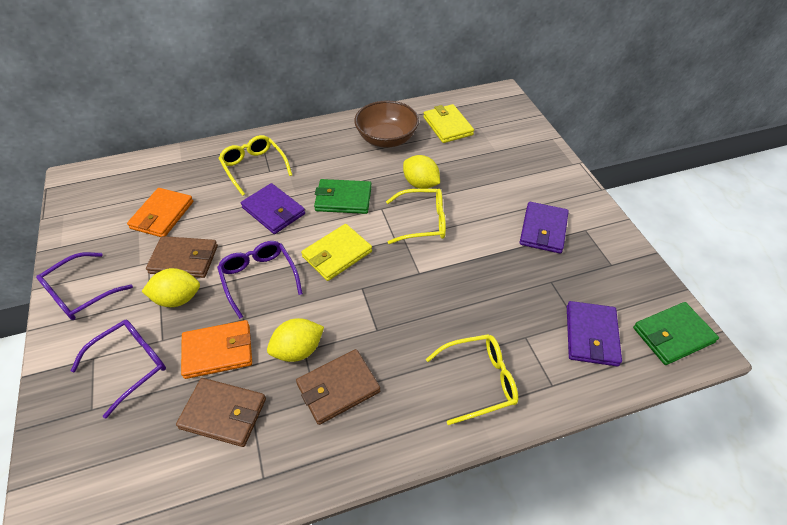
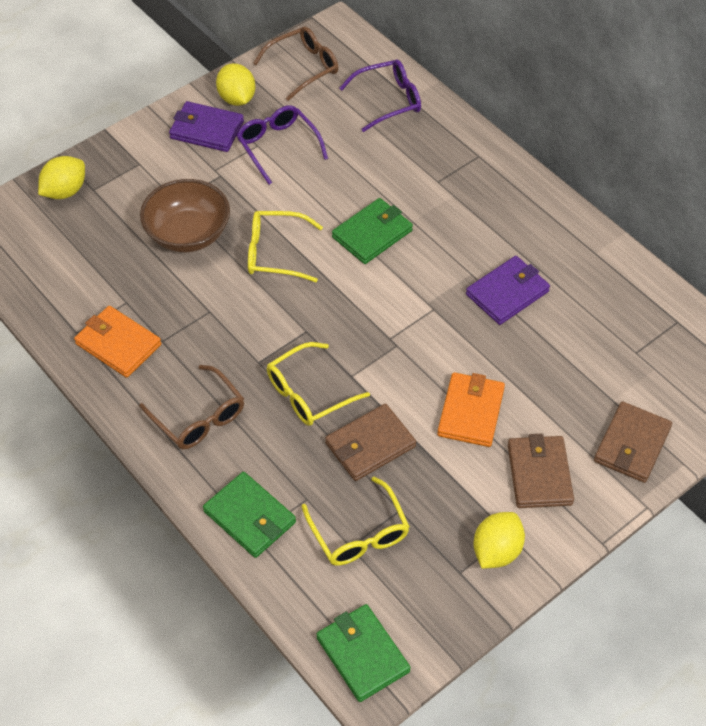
brown glasses: none = 0 -> [139,365,244,449] [253,27,339,101] = 2
green wallet: [314,179,372,214] [633,302,719,365] = 2 -> [203,472,296,558] [316,604,411,702] [332,198,413,264] = 3
purple glasses: [36,252,133,320] [71,320,166,419] [217,241,303,319] = 3 -> [236,105,328,185] [339,60,421,132] = 2
purple wallet: [241,183,305,234] [519,202,569,254] [567,301,622,366] = 3 -> [169,101,244,152] [466,256,550,325] = 2
yellow wallet: [301,224,372,281] [423,104,474,143] = 2 -> none = 0

